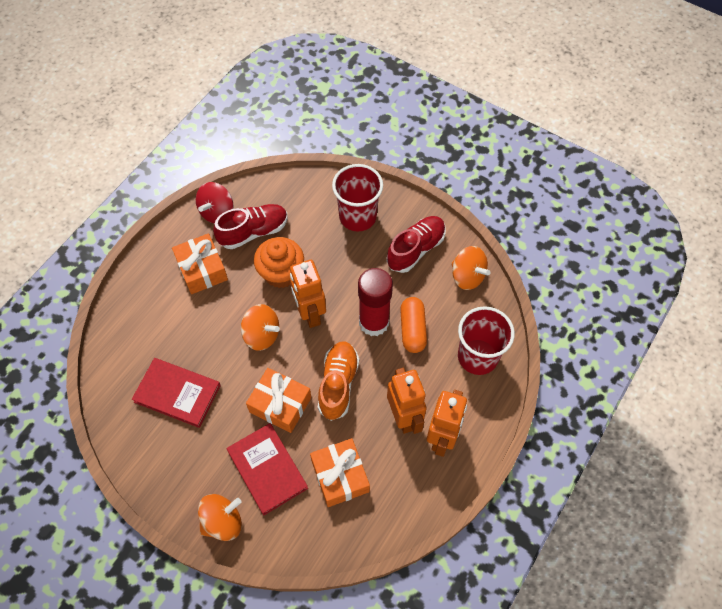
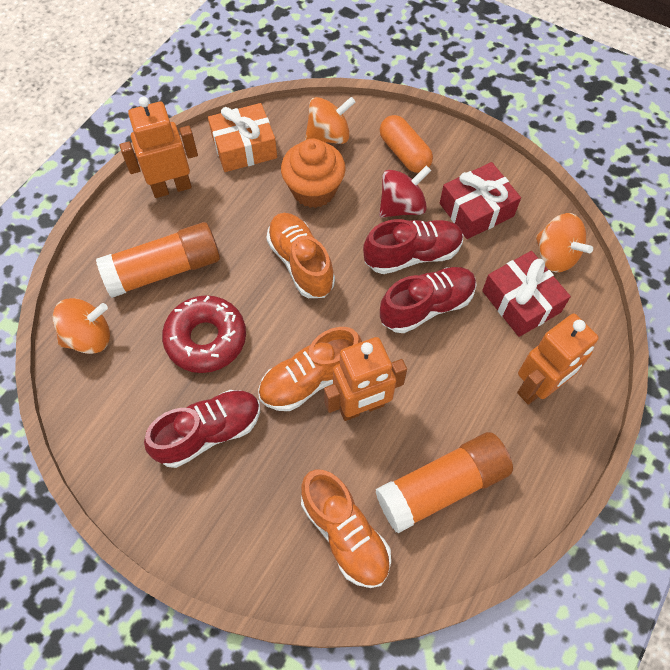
orange gift: [172,233,228,294] [246,368,311,433] [310,438,370,507] = 3 -> [208,103,277,172] = 1
orange glue stick: none = 0 -> [96,222,220,298] [376,432,513,533] = 2
orange shoe: [318,341,359,421] = 1 -> [258,327,362,411] [266,213,335,298] [301,470,391,588] = 3
red book: [132,358,221,428] [227,423,308,515] = 2 -> none = 0
red cup: [332,164,383,232] [458,306,515,375] = 2 -> none = 0
red donut: none = 0 -> [162,295,246,373] = 1
red gift: none = 0 -> [440,162,521,239] [482,251,571,337] = 2
red glue stick: [358,268,393,336] = 1 -> none = 0
red shoe: [213,204,288,249] [387,216,446,273] = 2 -> [144,390,260,468] [363,219,463,274] [380,267,477,333] = 3

